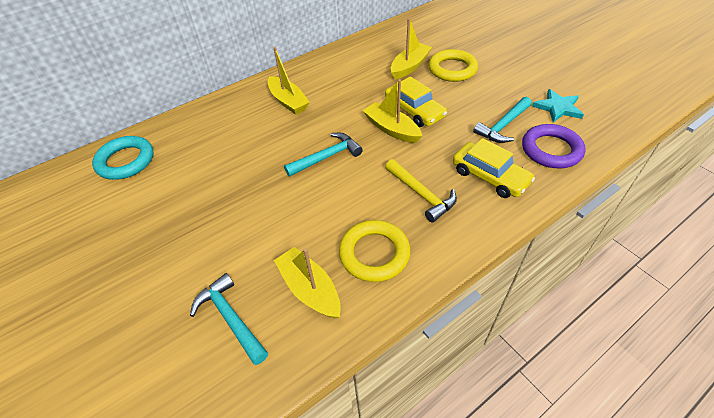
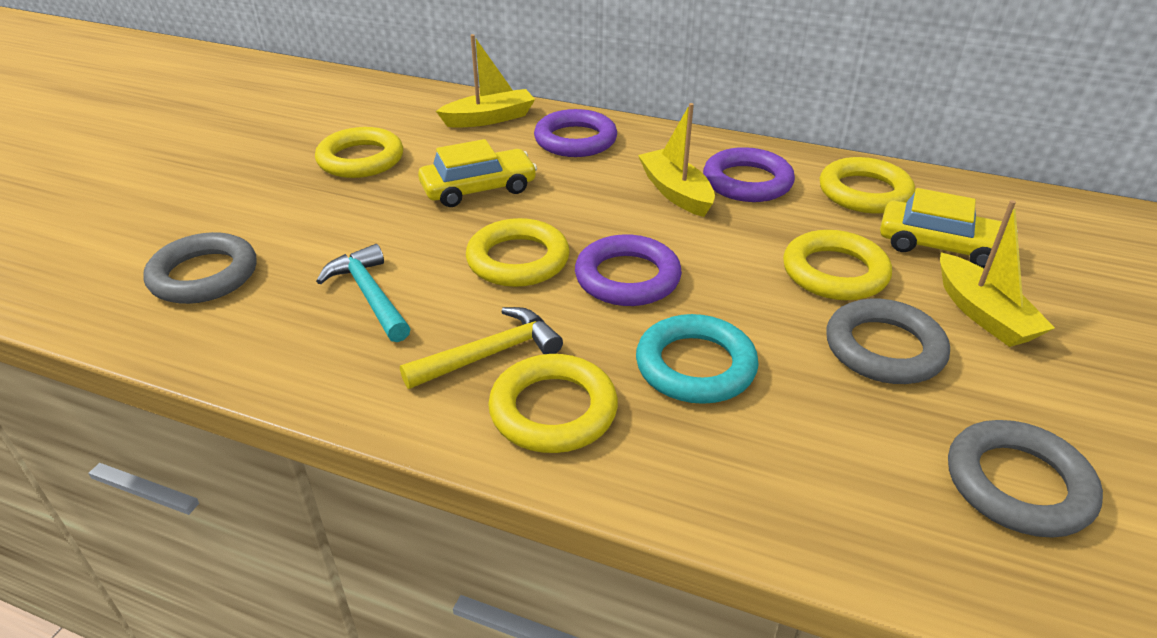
grey ring: none = 0 -> [143,232,257,304] [826,299,950,384] [948,420,1103,538] = 3
purple ring: [522,124,586,168] = 1 -> [534,109,617,157] [575,234,682,306] [703,147,795,202] = 3
turquoise hammer: [190,273,268,365] [284,133,363,177] [473,97,532,143] = 3 -> [316,244,411,342] = 1
turquoise star: [532,89,584,123] = 1 -> none = 0
yellow boat: [268,47,310,115] [274,247,341,318] [363,79,422,143] [391,18,432,79] = 4 -> [436,34,535,128] [638,103,715,217] [940,200,1055,347] = 3
yellow ring: [339,220,410,282] [429,49,478,82] = 2 -> [315,127,403,178] [466,218,570,287] [488,354,618,453] [783,230,892,300] [820,157,915,214] = 5

